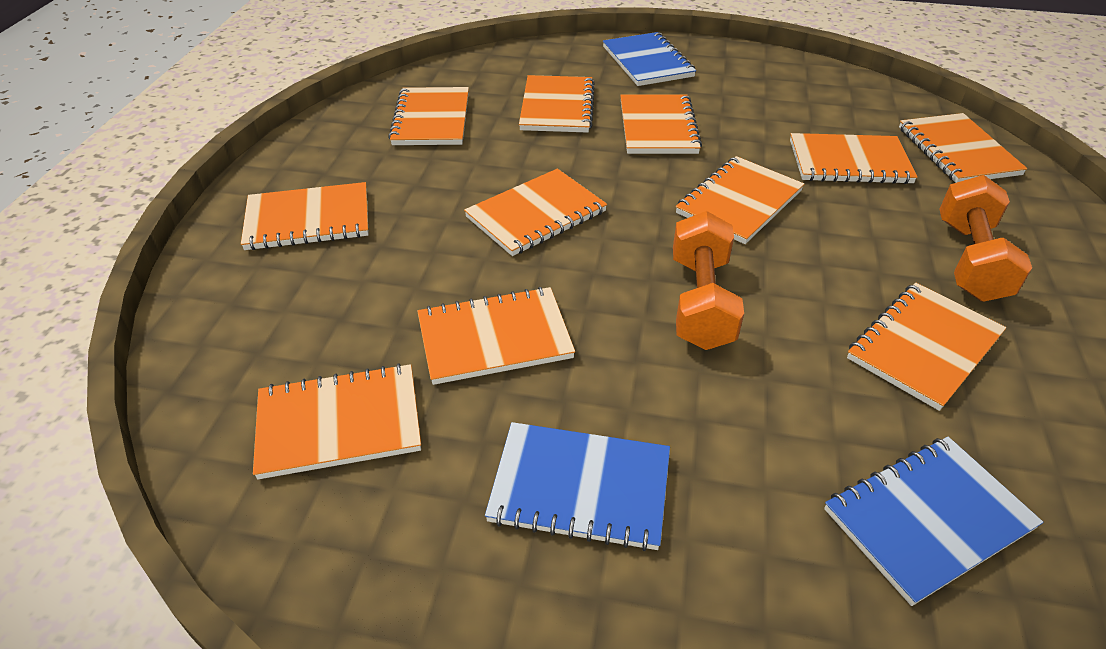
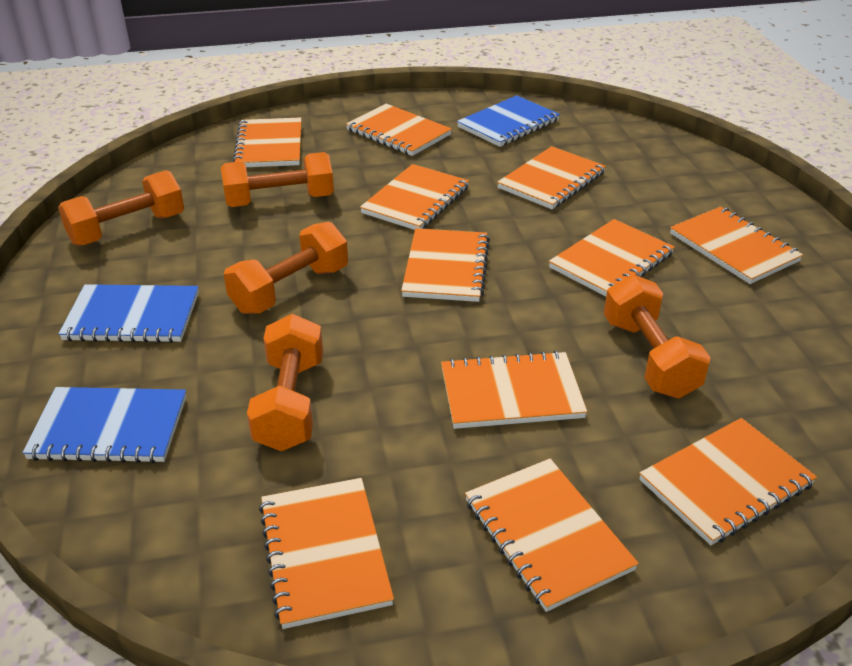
orange dumbbell: [673,211,744,350] [939,175,1032,302] = 2 -> [58,170,184,246] [221,152,334,207] [224,221,348,314] [247,314,323,451] [604,274,711,398] = 5

